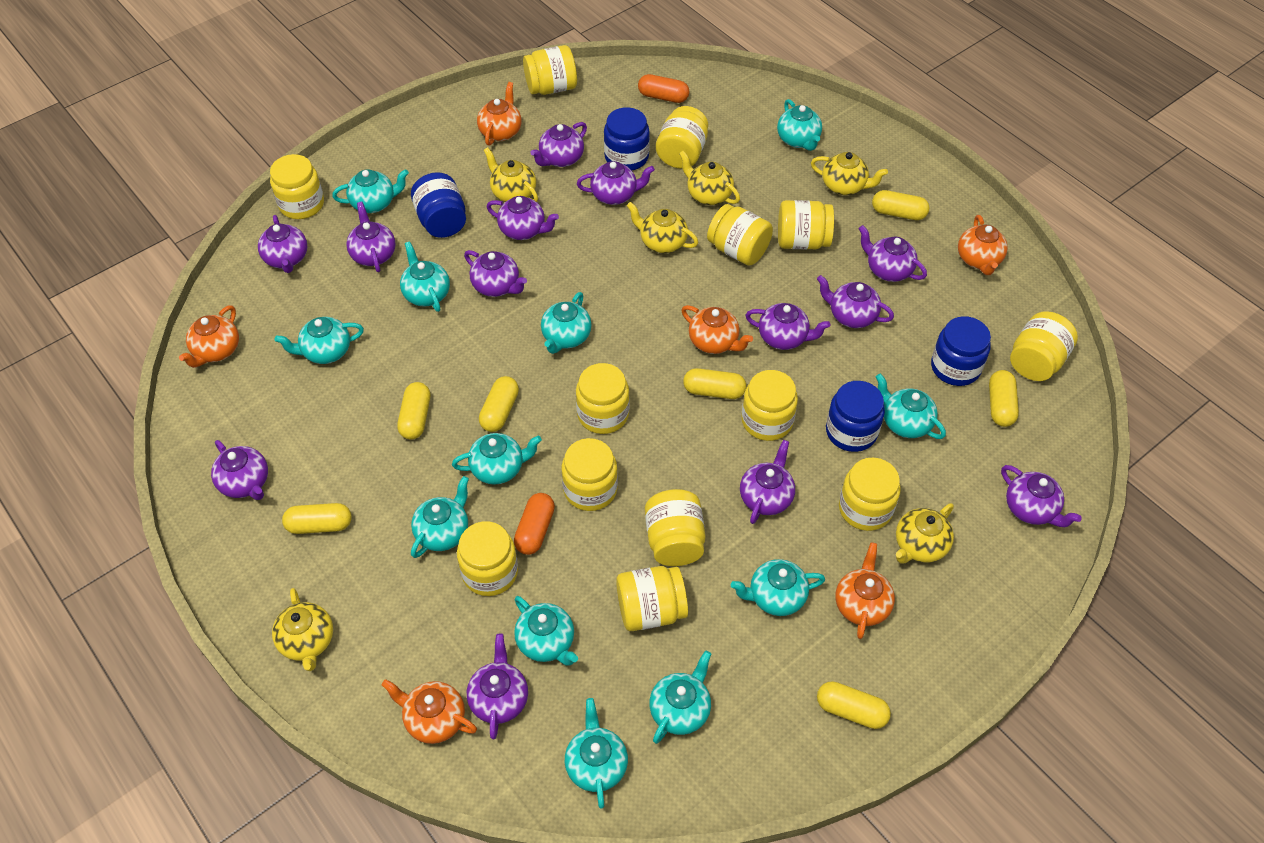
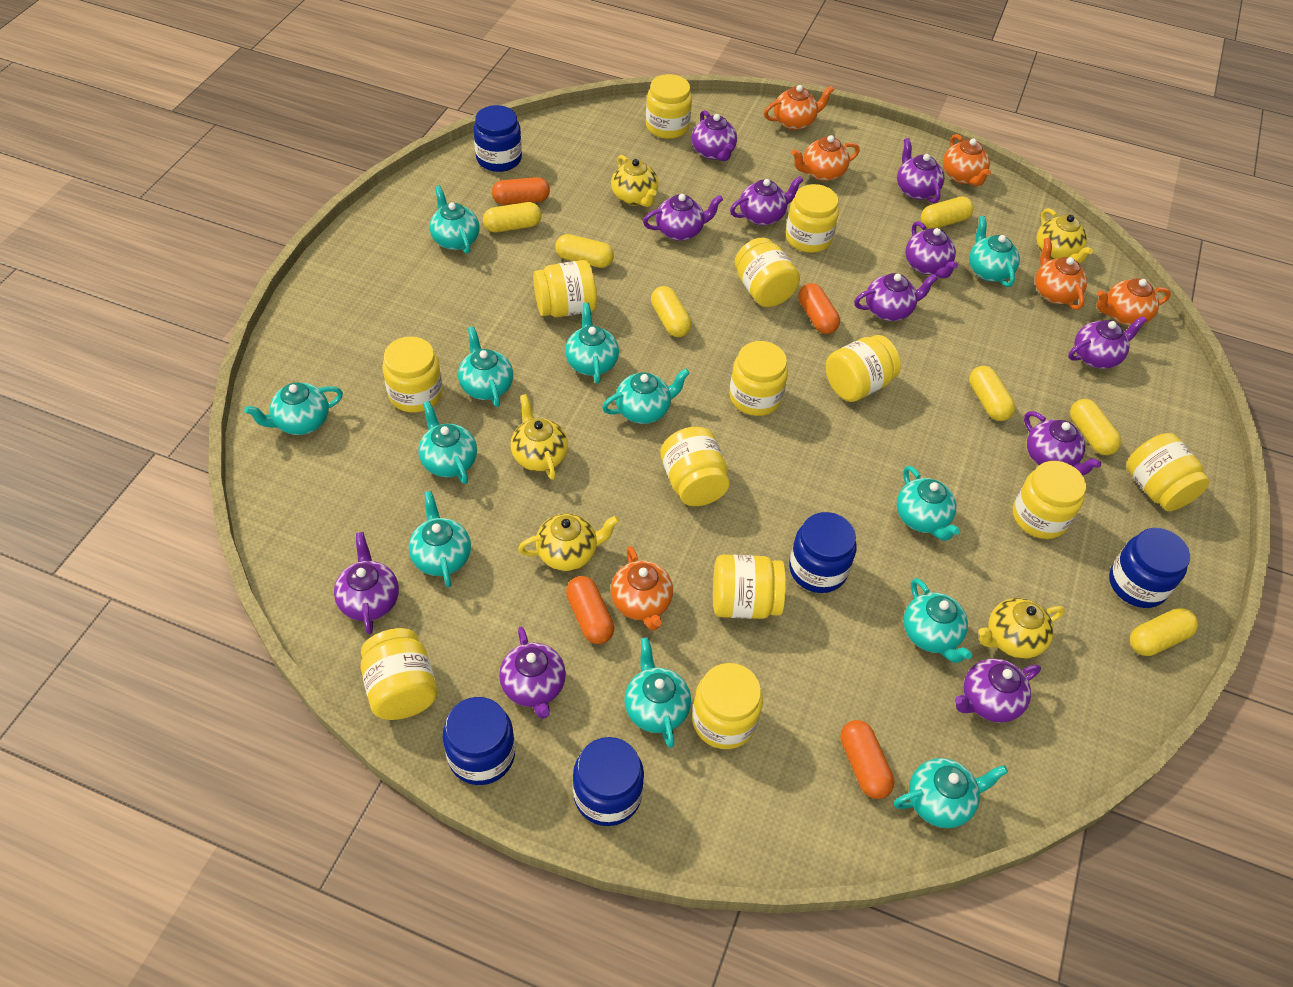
blue jar: [411,172,466,238] [604,107,650,170] [826,381,885,452] [931,316,991,386] = 4 -> [443,697,515,785] [473,105,522,172] [573,737,644,826] [789,512,857,593] [1109,528,1190,608] = 5
orange capsule: [514,493,555,555] [638,74,689,103] = 2 -> [492,177,550,205] [566,576,614,644] [798,283,840,334] [840,720,894,799] = 4
purple teapot: [211,440,268,500] [258,215,307,273] [346,202,396,272] [464,250,527,297] [467,634,528,739] [486,196,559,240] [531,122,587,167] [577,161,655,205] [740,440,795,524] [745,303,830,350] [817,275,894,328] [858,225,927,282] [1001,465,1082,527] = 13 -> [334,532,399,634] [499,626,566,719] [643,194,723,241] [692,110,737,161] [730,176,803,226] [854,273,938,321] [897,138,944,203] [905,221,958,278] [955,658,1041,723] [1024,411,1101,475] [1068,316,1147,369] = 11
yellow teapot: [272,588,333,671] [484,147,538,202] [627,202,698,253] [679,150,740,205] [811,152,888,195] [896,503,954,564] = 6 -> [511,394,568,480] [518,513,619,571] [611,155,659,207] [979,598,1065,659] [1037,208,1093,264] = 5

